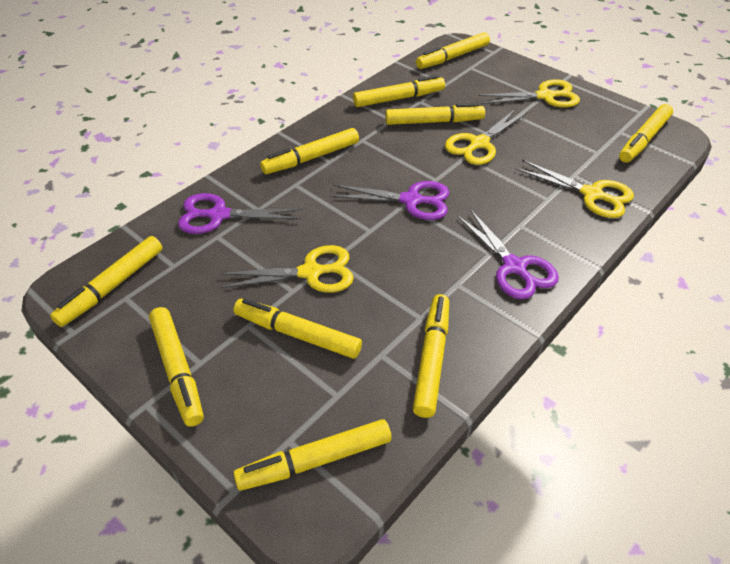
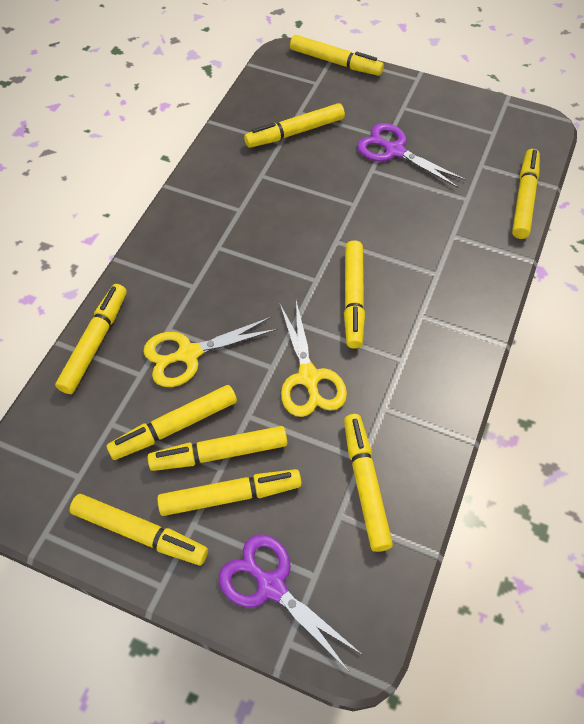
purple scissors: [178,193,302,234] [330,181,449,220] [457,209,559,299] = 3 -> [219,534,363,670] [357,123,466,188] = 2
yellow scissors: [219,245,354,292] [445,109,527,165] [478,79,580,108] [516,160,634,218] = 4 -> [143,317,277,387] [280,301,347,417] = 2

